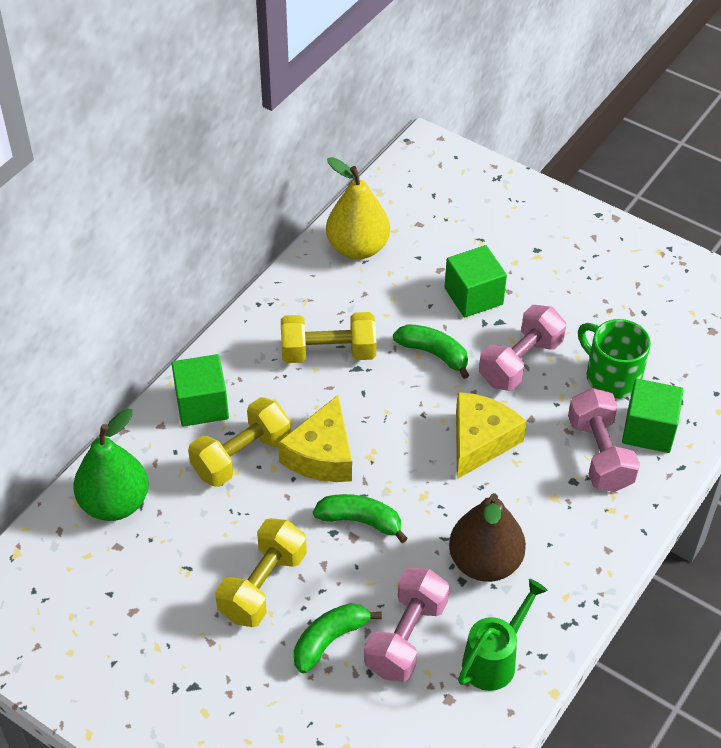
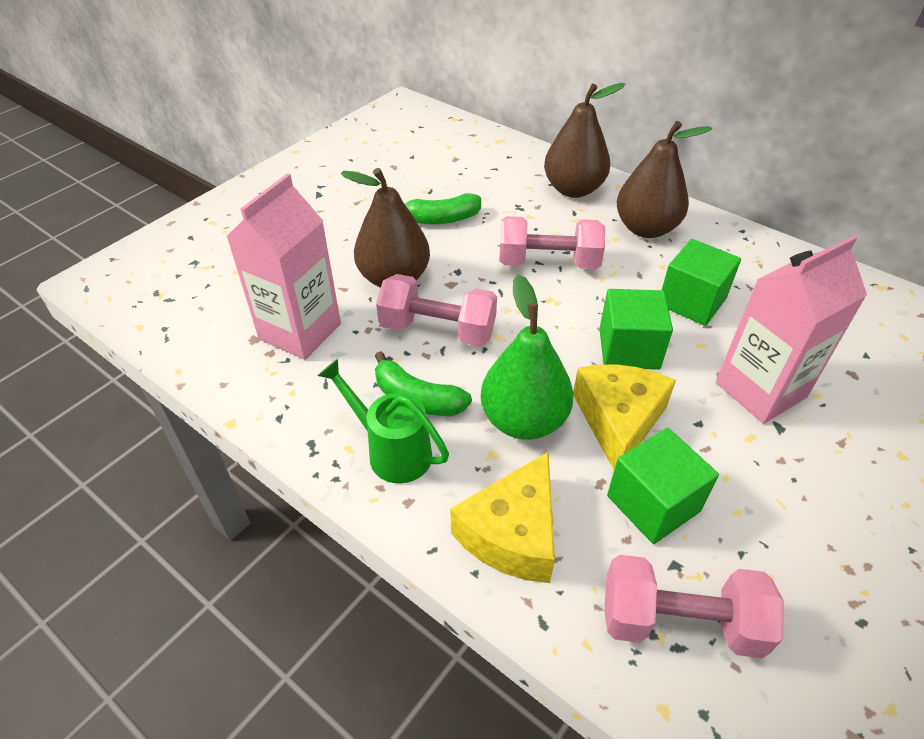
brown pear: [449,493,526,582] = 1 -> [341,168,430,288] [544,83,625,198] [617,121,712,238] = 3
green banana: [294,603,382,673] [313,494,408,543] [393,324,469,379] = 3 -> [375,351,472,416] [405,193,481,224] = 2
green mug: [578,319,651,399] = 1 -> none = 0
pink carton: none = 0 -> [226,173,341,360] [716,235,867,424] = 2
yellow dumbbell: [188,397,291,487] [215,518,307,627] [281,312,376,363] = 3 -> none = 0
yellow pear: [326,157,390,260] = 1 -> none = 0

